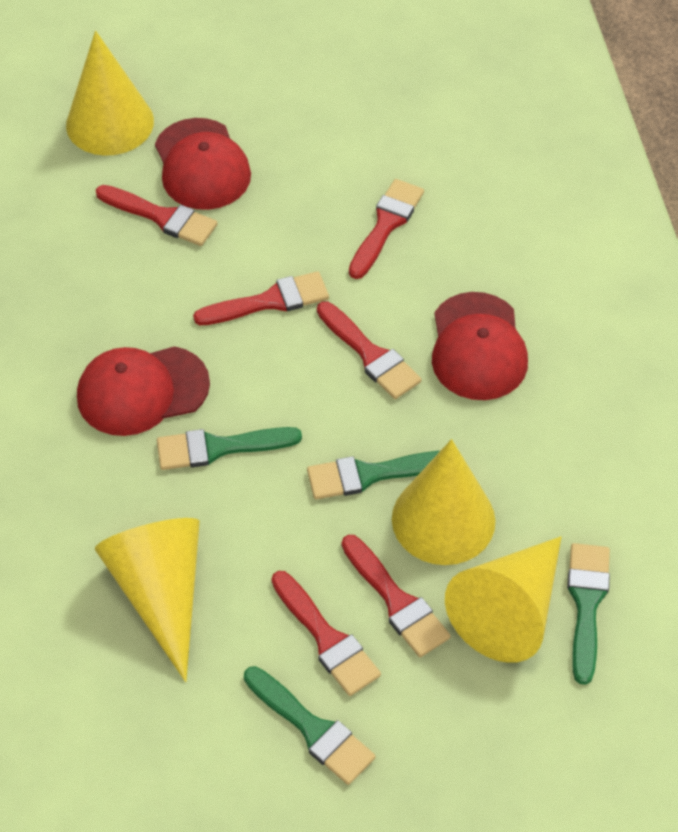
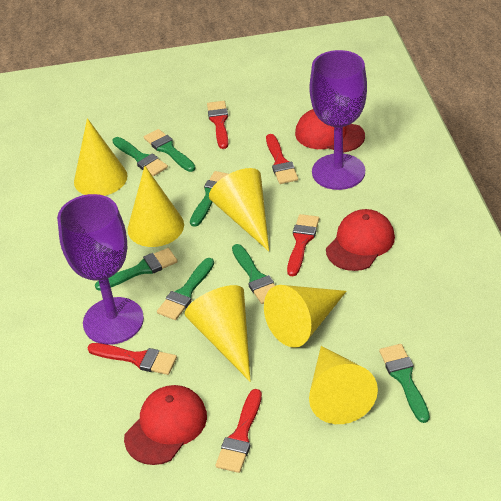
green brush: [157,427,302,470] [244,666,375,785] [307,451,440,500] [567,543,610,685] = 4 -> [95,248,178,291] [112,137,168,176] [144,129,196,172] [157,258,214,320] [190,171,228,227] [232,244,275,304] [379,344,430,423] = 7
purple goblet: none = 0 -> [57,194,144,345] [310,50,367,190] = 2
red brush: [96,185,217,246] [193,271,329,325] [271,571,381,696] [317,301,421,399] [342,535,451,657] [349,179,424,279] = 6 -> [87,343,177,375] [207,101,228,149] [215,389,262,473] [266,134,298,184] [287,214,319,276] = 5
yellow cone: [66,30,154,156] [95,518,200,682] [392,439,495,565] [445,536,561,663] = 4 -> [74,118,128,196] [128,166,184,247] [185,285,251,382] [209,168,269,251] [264,285,347,348] [309,346,378,424] = 6

